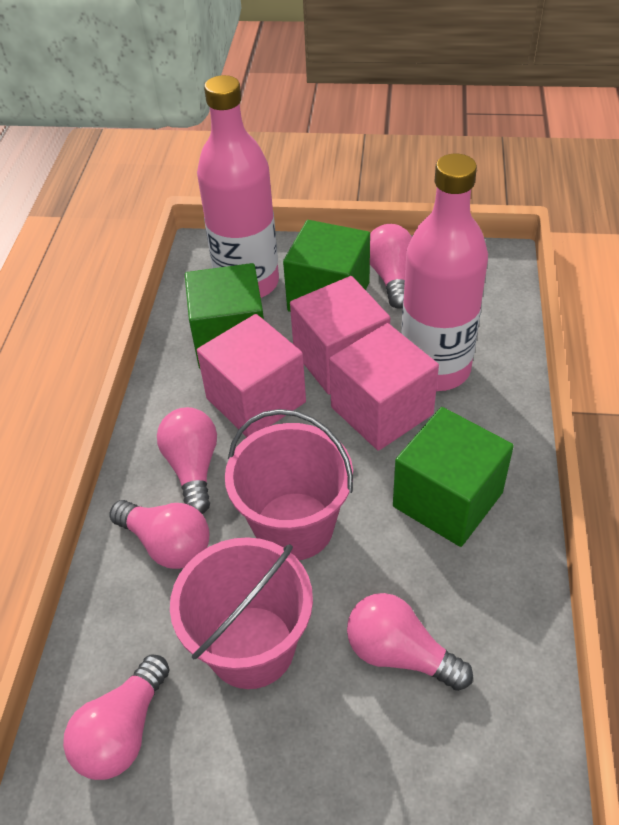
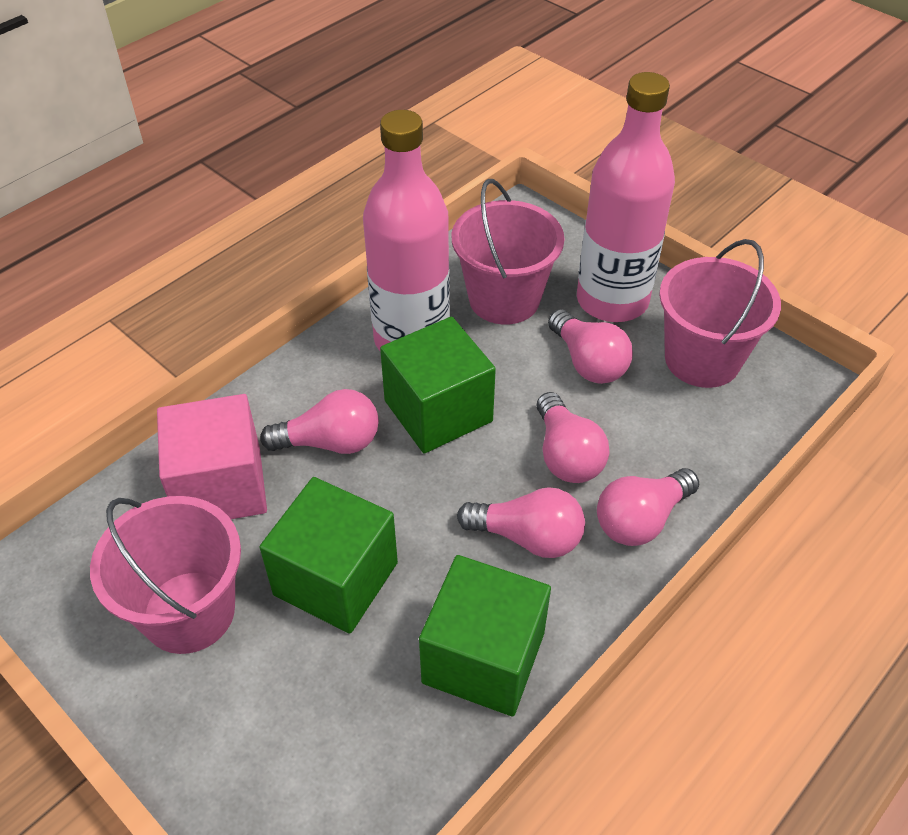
pink bucket: [170,537,313,689] [225,409,353,560] = 2 -> [90,496,241,654] [452,179,564,324] [659,239,781,388] = 3
pink cube: [197,314,306,437] [290,276,390,395] [329,323,439,451] = 3 -> [157,394,267,519] = 1

